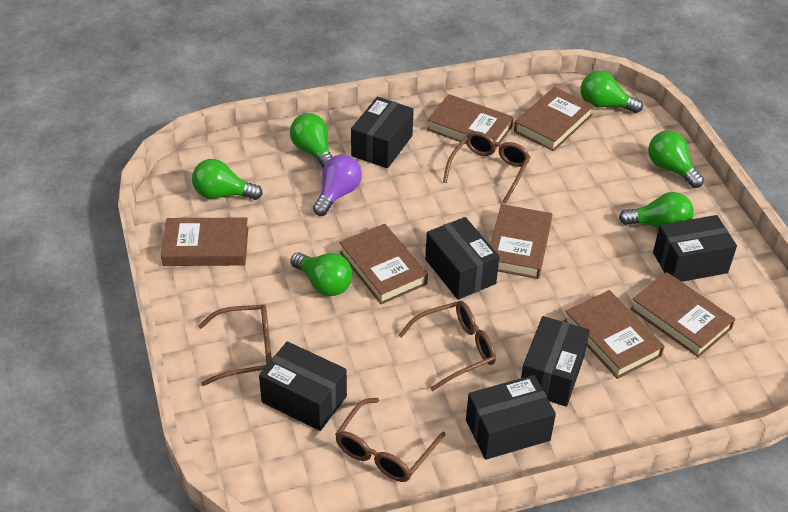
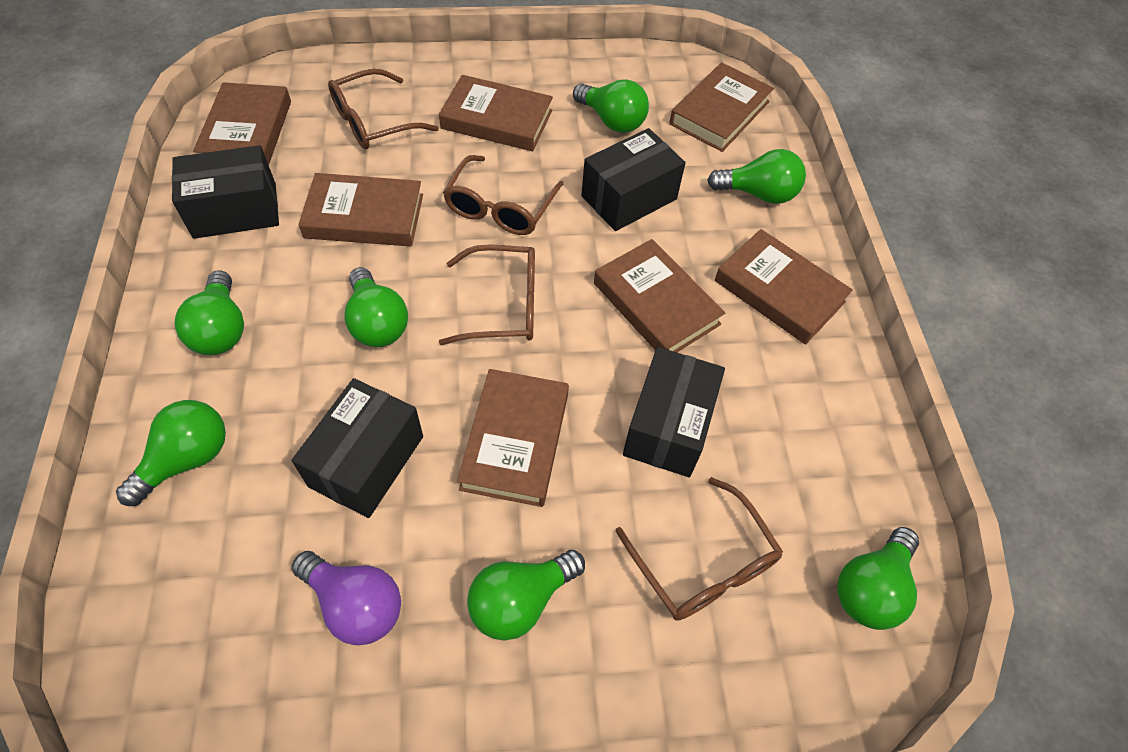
black box: [259,341,347,431] [351,97,414,168] [425,217,500,300] [466,375,556,460] [521,316,590,407] [653,215,737,282] = 6 -> [172,145,279,239] [292,378,423,518] [581,128,686,231] [623,347,725,477] = 4
green light bulb: [192,159,263,200] [290,113,332,168] [290,252,353,296] [581,71,643,113] [619,192,694,228] [648,130,704,188] = 6 -> [116,400,226,506] [175,270,244,355] [344,267,408,347] [467,550,585,640] [573,80,649,133] [707,149,806,204] [837,527,919,630] = 7

